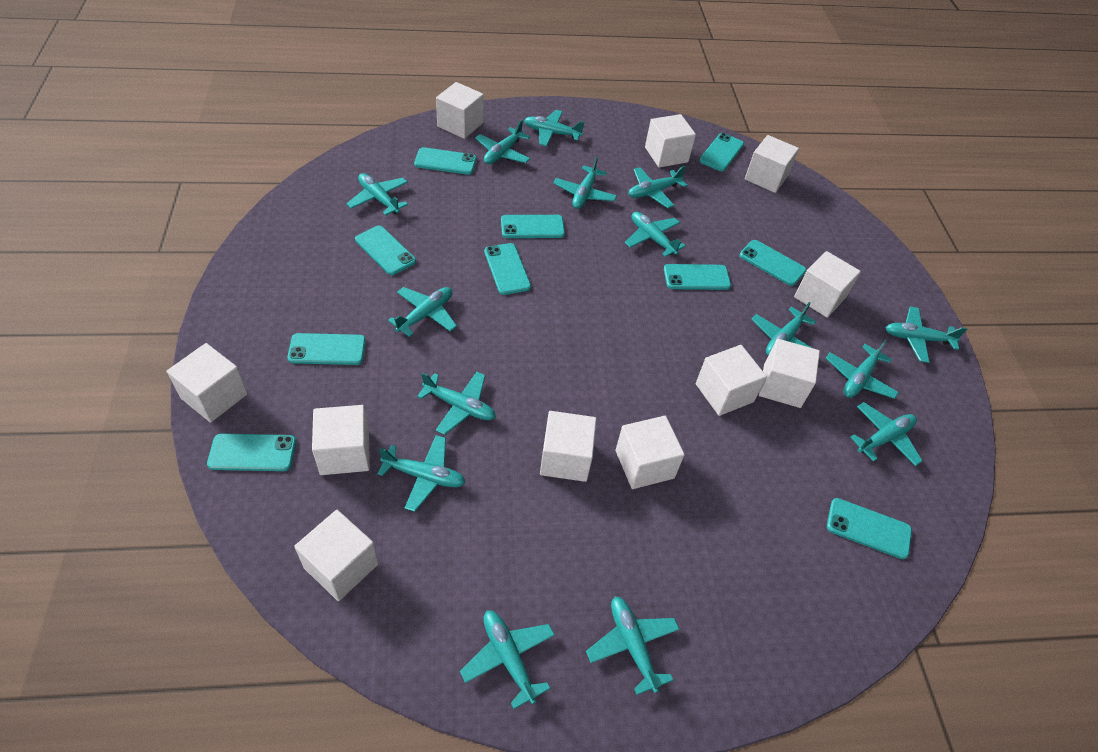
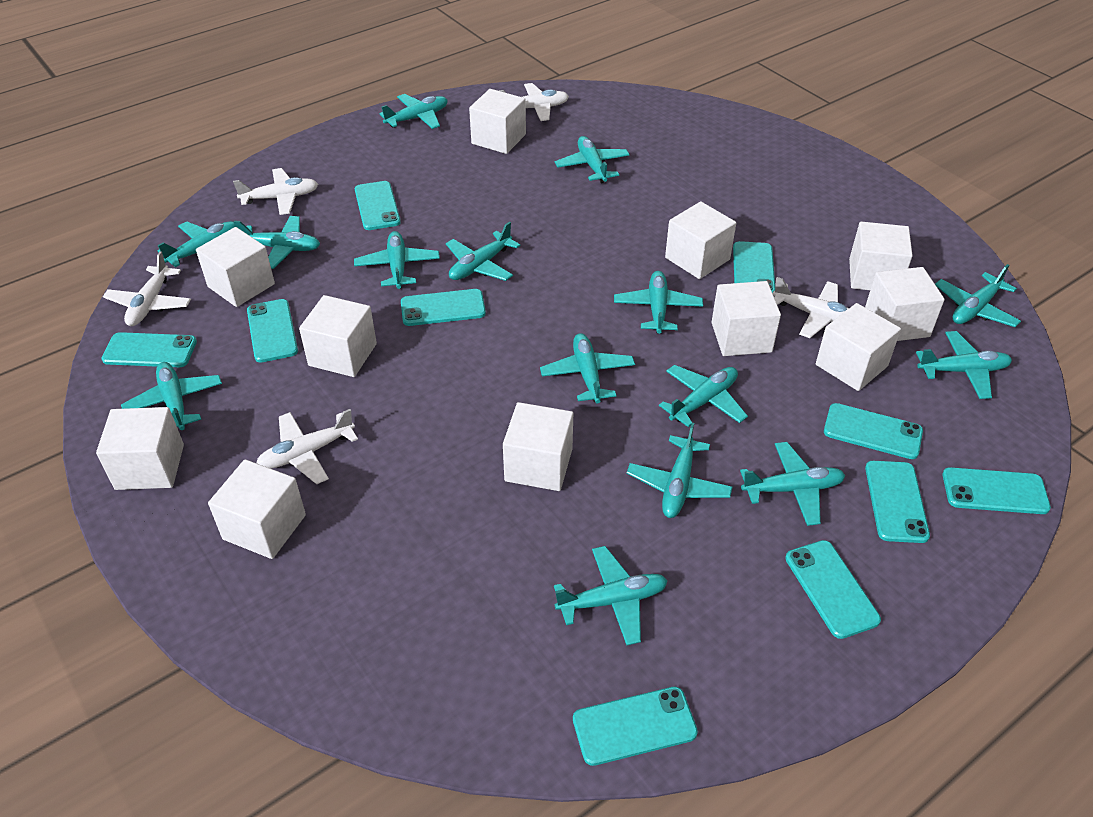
white plane: none = 0 -> [103,251,191,326] [233,168,318,215] [257,409,358,484] [498,83,569,121] [773,277,849,338] = 5

